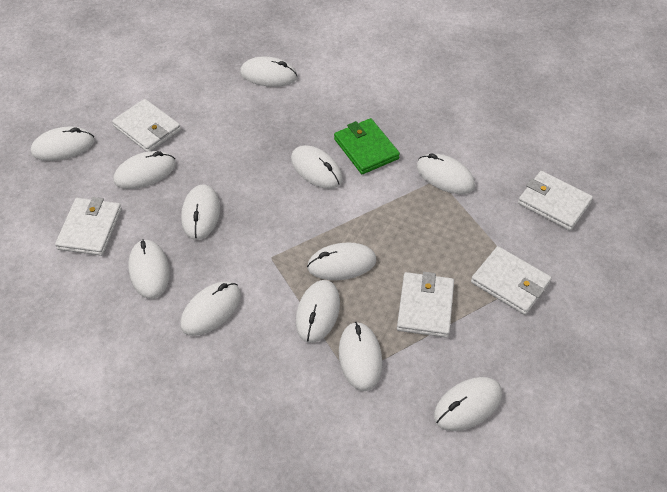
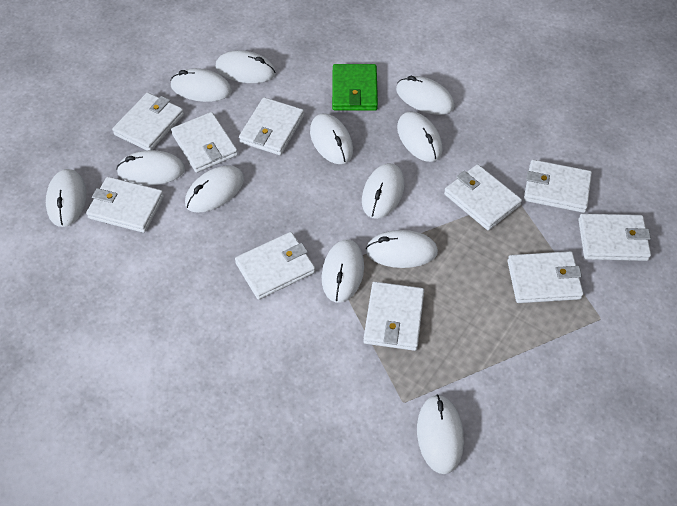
white wallet: [55,197,122,256] [112,99,181,152] [397,272,454,338] [471,246,552,315] [518,171,593,231] = 5 -> [86,177,164,233] [112,93,184,150] [171,112,238,173] [235,232,315,300] [239,97,304,155] [363,282,424,351] [444,164,522,230] [508,251,584,303] [524,160,592,213] [578,214,651,261] = 10

